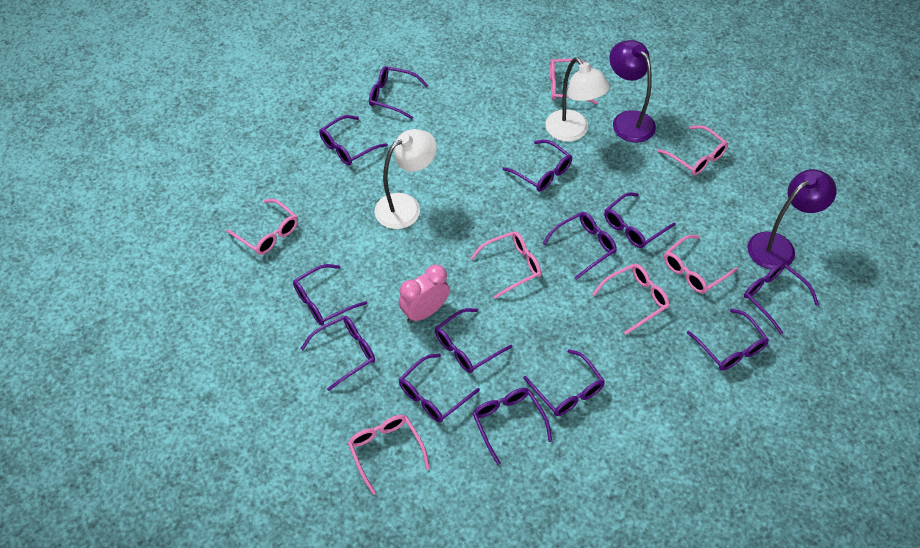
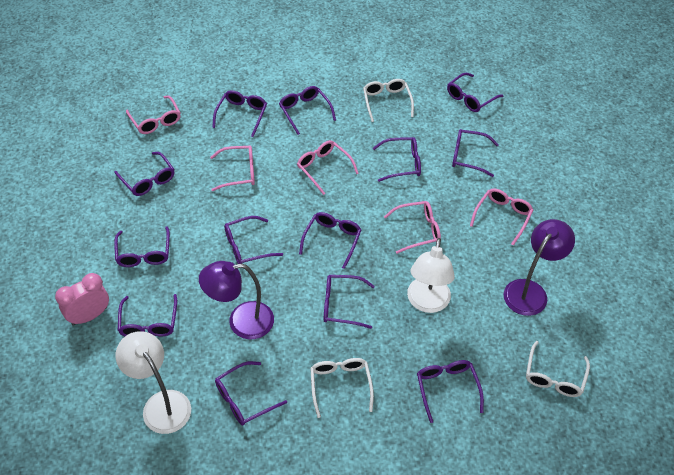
pink glasses: [226,199,298,255] [348,415,430,495] [470,231,541,299] [550,59,598,104] [592,264,669,335] [657,125,728,175] [664,235,738,294] = 7 -> [126,96,181,134] [210,146,255,191] [297,140,359,195] [384,201,441,254] [470,188,533,246] = 5
white glasses: none = 0 -> [310,358,374,418] [363,79,414,122] [526,341,590,397] = 3

